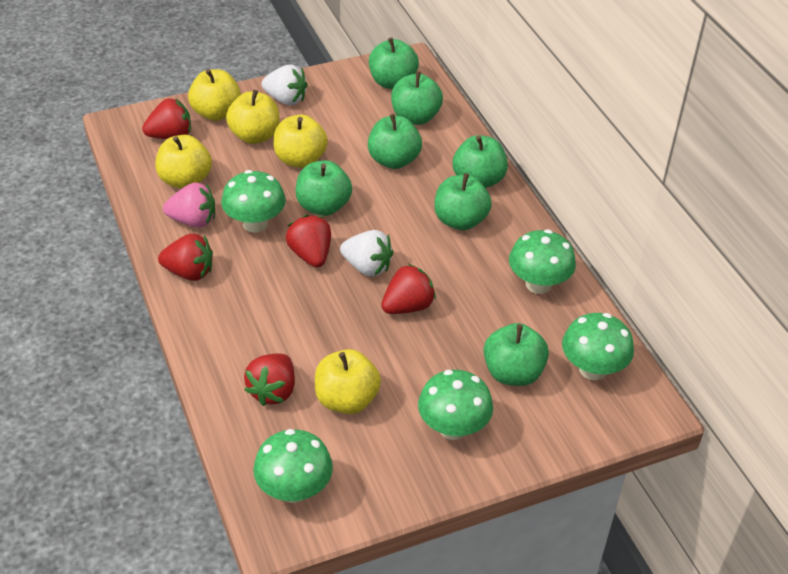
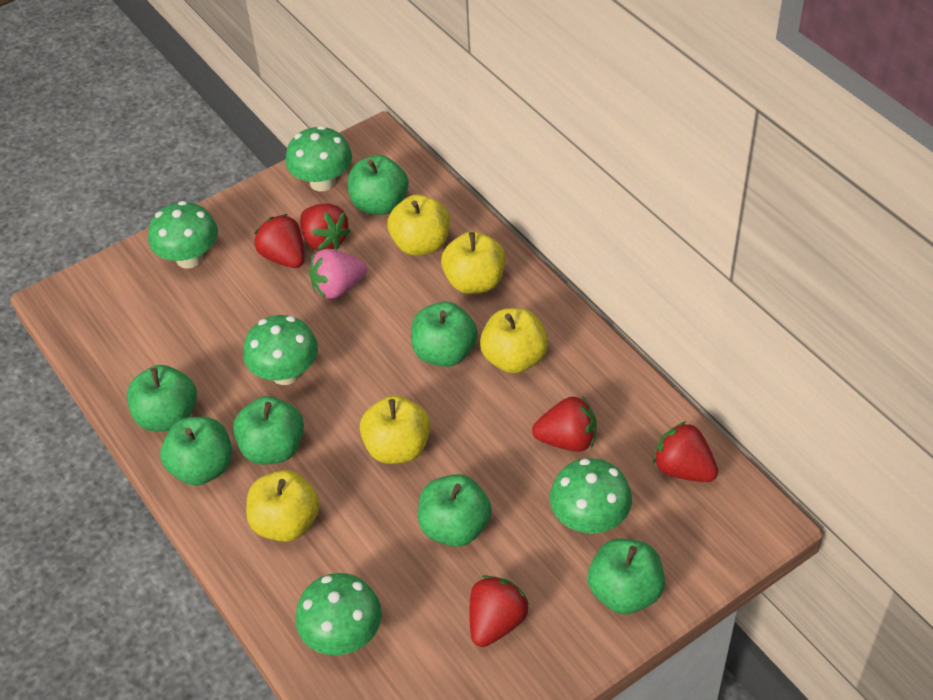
white strawberry: [261,64,308,105] [340,230,393,277] = 2 -> none = 0

